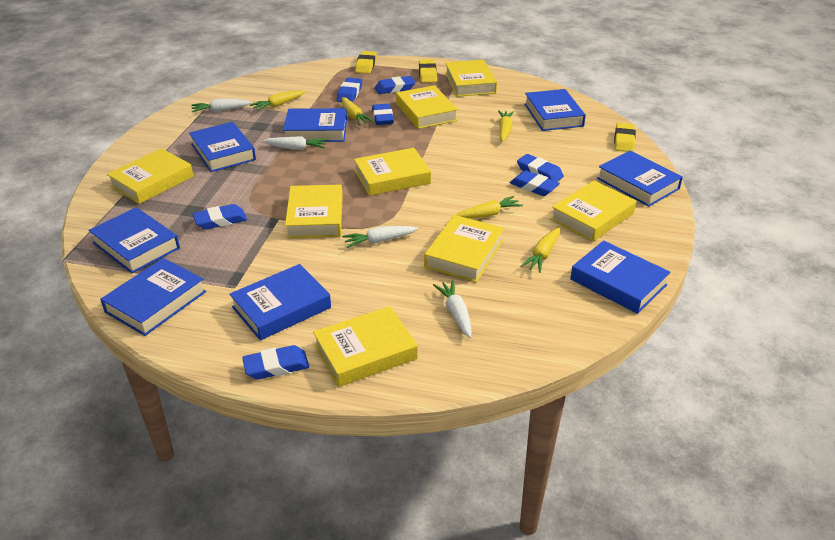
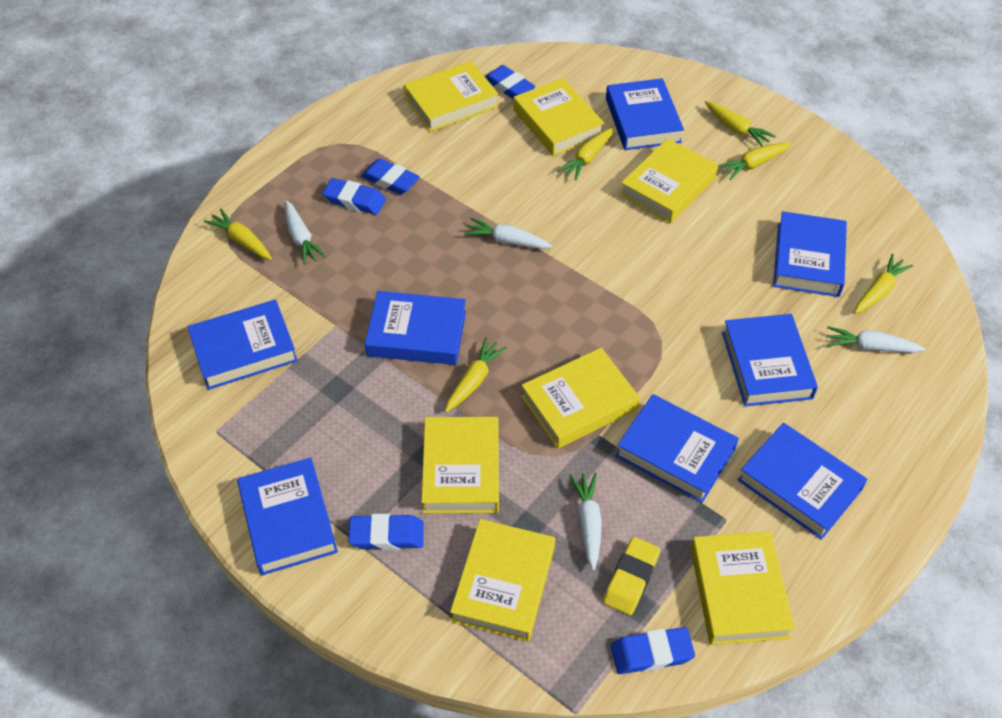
blue eraser: [193,204,247,229] [242,345,309,380] [337,78,362,102] [372,104,394,125] [375,76,415,94] [510,170,560,196] [517,154,564,182] = 7 -> [322,178,386,215] [348,514,424,550] [361,158,420,195] [485,65,535,100] [611,627,695,674] = 5
yellow book: [107,148,194,204] [285,184,343,238] [313,306,418,387] [354,148,431,196] [396,85,458,129] [424,215,504,282] [445,60,497,97] [550,181,636,242] = 8 -> [404,61,498,132] [421,417,499,513] [450,519,555,642] [513,78,604,156] [521,348,640,449] [620,138,718,224] [690,531,795,645] = 7
yellow carrot: [250,90,305,111] [342,97,373,125] [455,196,523,219] [498,110,514,142] [521,228,560,273] = 5 -> [204,209,272,260] [445,337,508,412] [558,128,614,180] [705,101,776,147] [718,143,792,180] [854,254,913,314] = 6
yellow eraser: [355,51,377,74] [419,59,437,83] [614,123,636,152] = 3 -> [603,537,660,615] = 1

